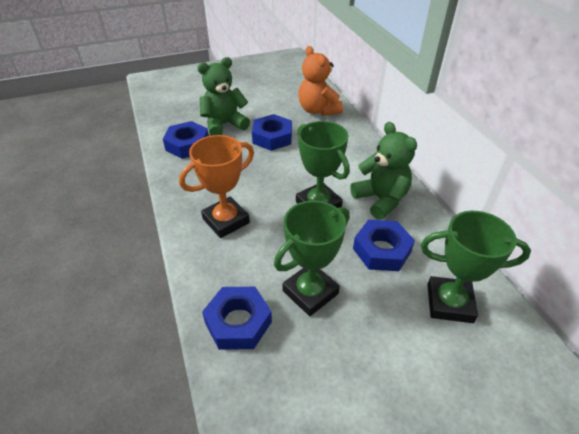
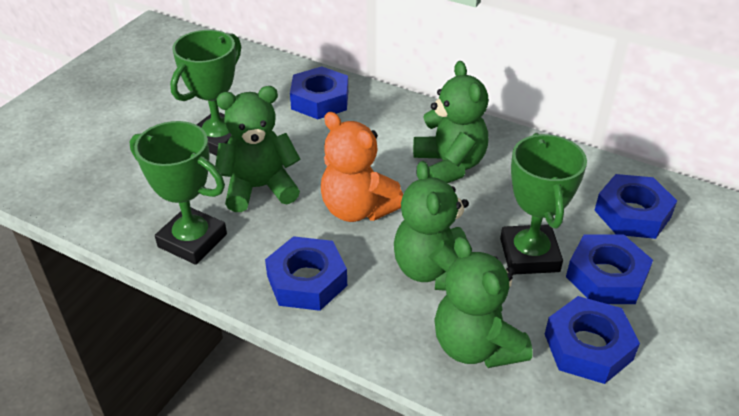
blue nut: [163,121,209,159] [202,287,272,350] [252,114,292,151] [353,220,415,271] = 4 -> [265,236,347,311] [290,66,348,119] [545,296,640,384] [566,235,653,304] [594,174,677,239] = 5
green teddy bear: [197,57,250,136] [350,122,417,220] = 2 -> [215,86,300,212] [394,161,469,291] [413,61,488,183] [434,236,533,368] = 4
orange trophy: [179,135,254,238] = 1 -> none = 0

